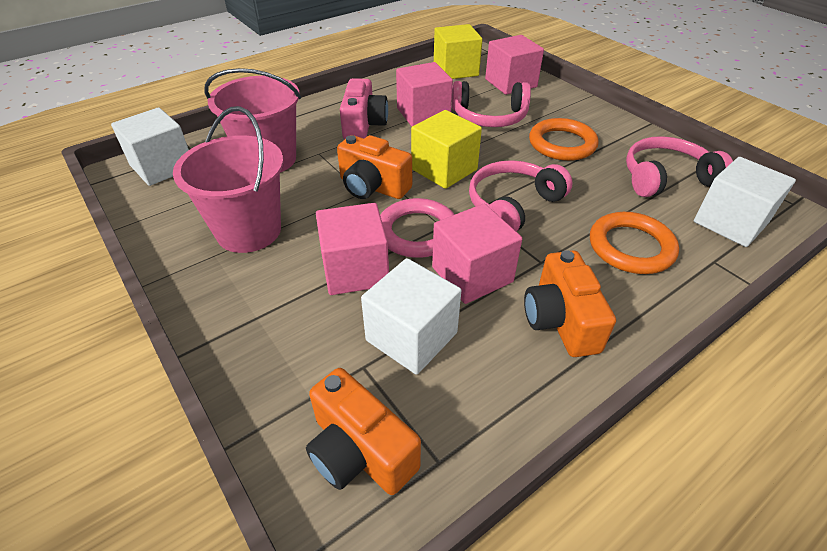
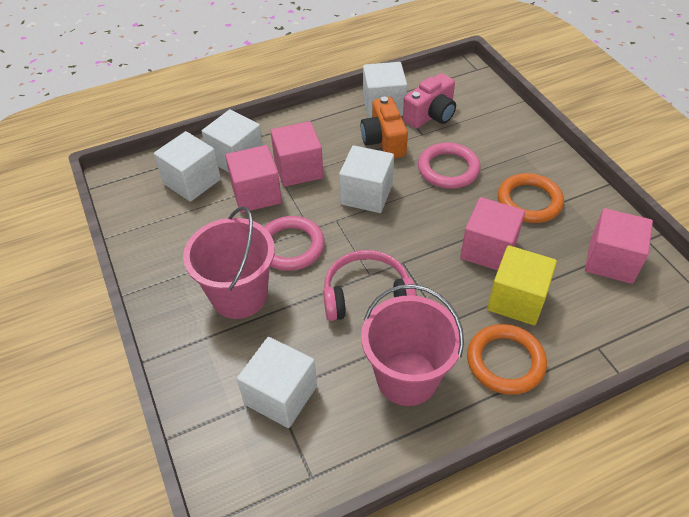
orange camera: [306,368,421,495] [337,135,412,199] [524,250,616,357] = 3 -> [361,97,408,158] = 1
pink headphones: [452,81,531,127] [469,160,573,232] [626,136,733,197] = 3 -> [323,250,417,321] = 1
pink ring: [380,198,455,258] = 1 -> [264,216,324,271] [418,143,481,189] = 2
white cube: [111,107,189,186] [361,258,461,375] [694,157,796,247] = 3 -> [154,131,221,202] [202,109,263,172] [237,337,317,428] [339,145,394,213] [363,62,407,118] = 5
yellow cube: [411,110,482,189] [434,24,483,79] = 2 -> [487,245,557,326] = 1

